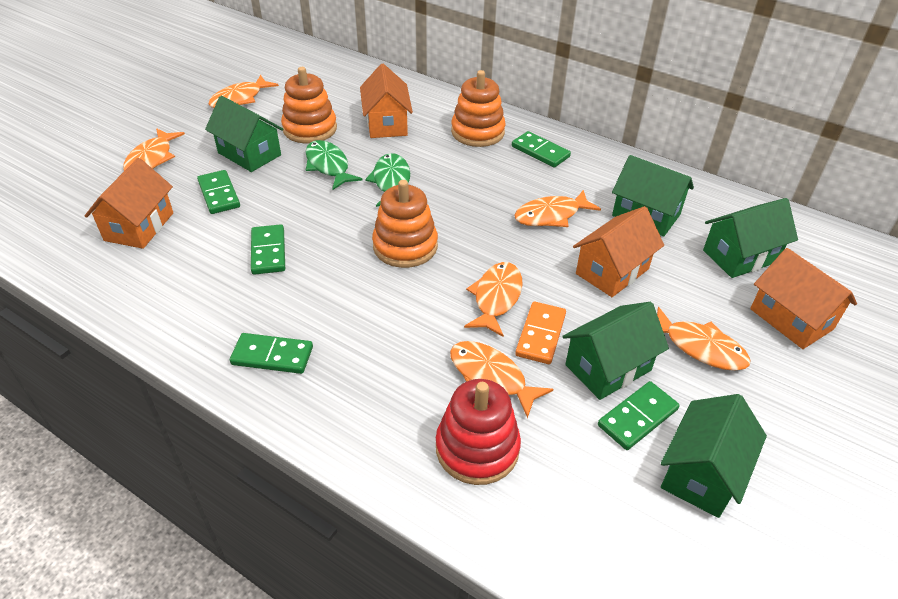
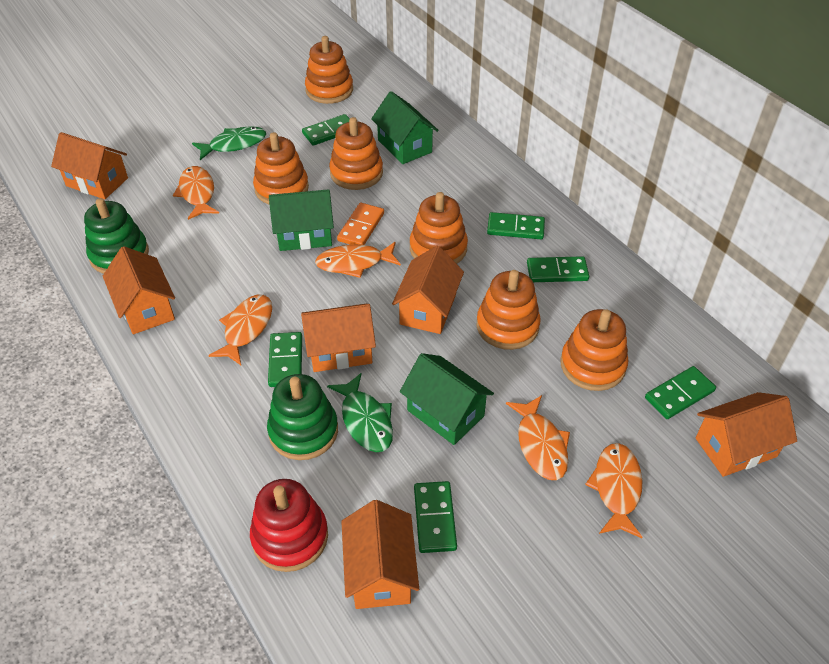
green domino: [197,170,240,214] [230,333,313,374] [251,224,285,275] [512,131,571,167] [598,381,679,450] = 5 -> [268,332,302,387] [302,114,350,145] [414,481,457,553] [487,212,545,239] [527,256,589,282] [645,366,716,419] = 6
green house: [205,96,283,172] [562,302,669,400] [612,155,694,237] [661,394,767,518] [703,198,798,278] = 5 -> [269,189,334,251] [371,91,439,164] [400,353,494,445] = 3
green stacking toy: none = 0 -> [84,198,149,274] [267,374,338,460] = 2
orange fish: [123,128,185,171] [208,75,279,108] [450,341,553,418] [464,262,523,337] [514,190,601,227] [657,307,751,371] = 6 -> [173,166,219,220] [208,295,272,365] [315,242,401,278] [506,395,570,480] [585,443,643,538] = 5
orange house: [85,158,173,249] [360,64,413,138] [573,206,664,297] [750,248,857,349] = 4 -> [51,132,128,200] [103,246,175,334] [301,304,376,372] [341,500,419,609] [392,246,464,334] [696,392,797,477] = 6
orange stacking toy: [281,67,337,143] [372,180,438,268] [451,70,506,147] = 3 -> [253,132,309,205] [305,36,353,104] [329,117,383,190] [410,192,468,264] [477,270,540,350] [561,309,629,391] = 6

